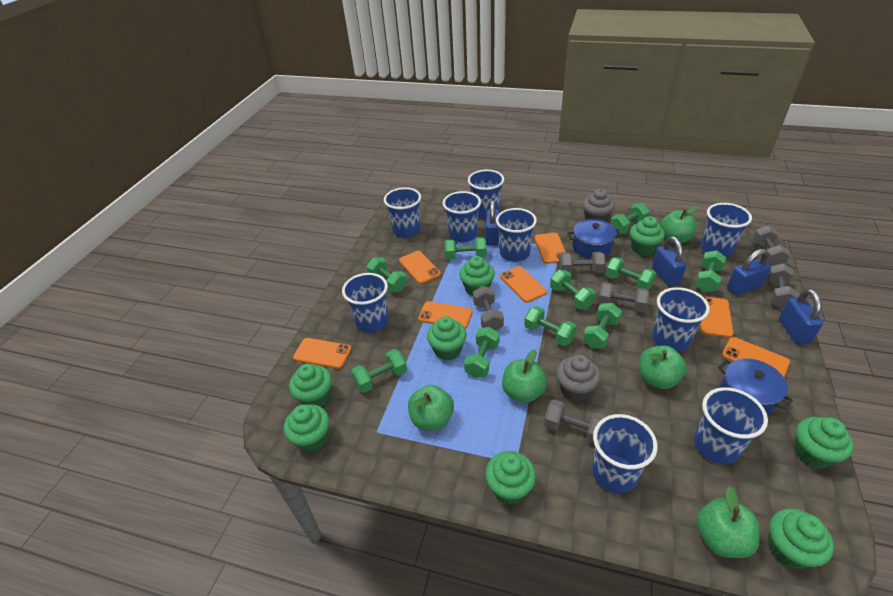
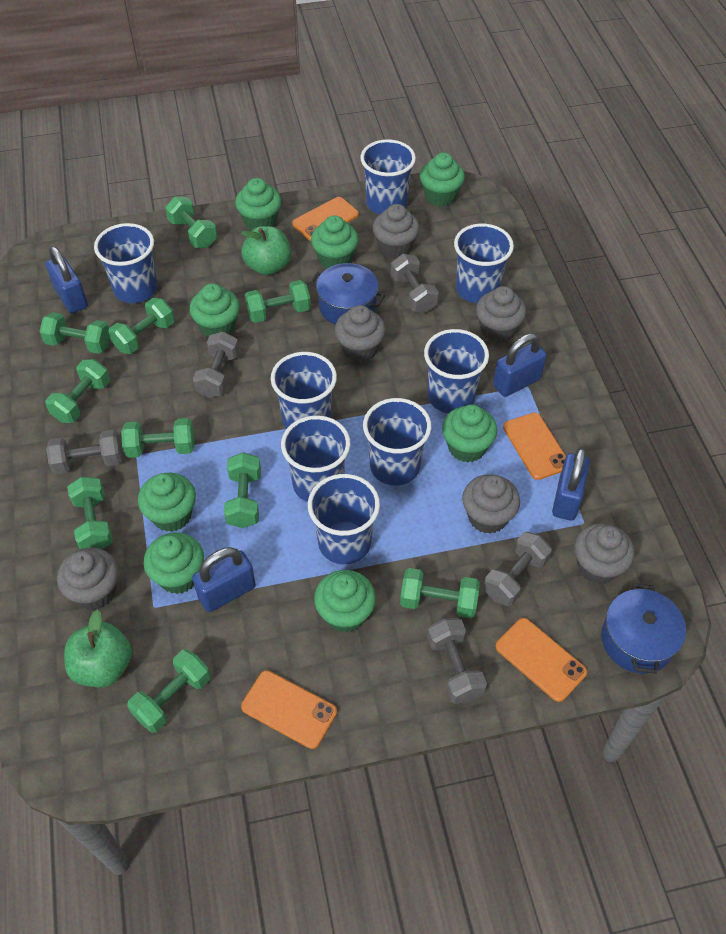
blue cup: [342,273,389,333] [384,187,421,238] [443,191,481,242] [468,170,504,218] [496,208,537,262] [592,414,658,493] [652,287,710,352] [694,387,768,464] [701,203,752,257] = 9 -> [94,223,158,303] [271,352,337,429] [281,415,350,502] [308,474,380,564] [360,139,416,214] [363,398,431,486] [424,329,489,413] [454,224,514,303] = 8
green apple: [408,385,454,430] [502,349,547,403] [639,345,687,389] [660,206,697,243] [696,487,760,558] = 5 -> [64,610,132,687] [241,226,291,275] = 2
grey cupcake: [556,355,600,401] [582,189,615,222] = 2 -> [57,547,119,610] [335,305,386,362] [372,204,420,259] [462,474,520,534] [476,286,526,343] [574,523,635,584] = 6
grey dumbbell: [473,286,504,331] [544,399,606,444] [559,252,606,273] [598,282,650,312] [753,225,791,266] [766,263,799,309] = 6 -> [46,429,123,475] [193,331,239,398] [391,254,439,313] [427,618,487,704] [483,532,552,606] = 5
orange phone: [293,338,351,369] [399,251,441,284] [418,301,473,329] [500,266,547,303] [534,233,566,264] [700,296,734,338] [722,337,790,377] = 7 -> [241,670,337,749] [292,197,359,241] [495,618,587,702] [503,412,566,480] = 4

